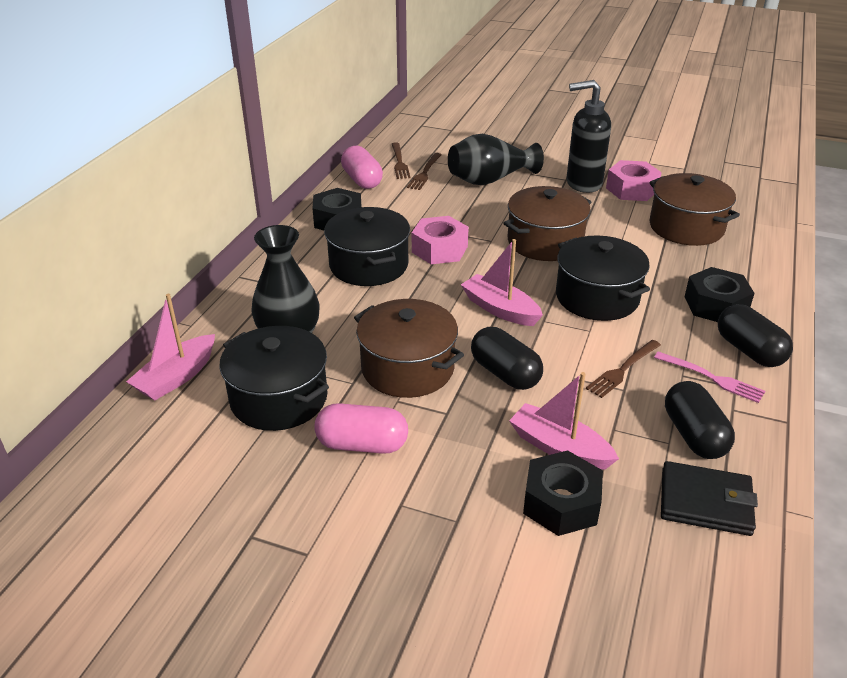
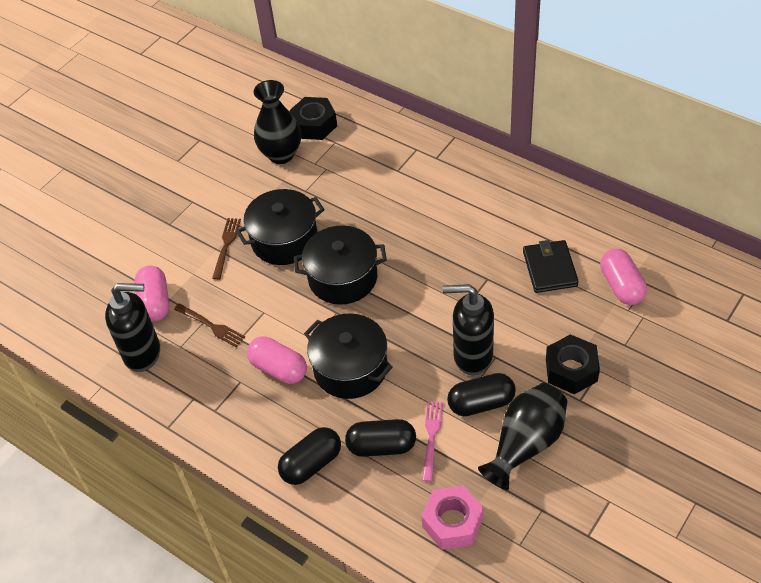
black nut: [312,188,362,230] [523,450,603,536] [685,267,755,322] = 3 -> [290,97,337,140] [546,334,600,394] = 2
black soap dispenser: [566,80,611,193] = 1 -> [105,283,160,372] [443,284,494,375] = 2
brown fork: [392,142,410,179] [407,153,442,190] [586,340,661,398] = 3 -> [174,304,245,347] [212,218,241,280] = 2
brown pot: [354,299,464,398] [503,186,591,261] [649,173,740,246] = 3 -> none = 0
pink boat: [126,294,215,401] [461,239,543,326] [509,372,619,470] = 3 -> none = 0
pink capsule: [314,403,408,454] [341,146,383,189] = 2 -> [135,265,169,321] [247,336,307,384] [600,249,647,305] = 3
pink nut: [412,216,469,264] [606,160,662,201] = 2 -> [421,486,483,550] = 1

